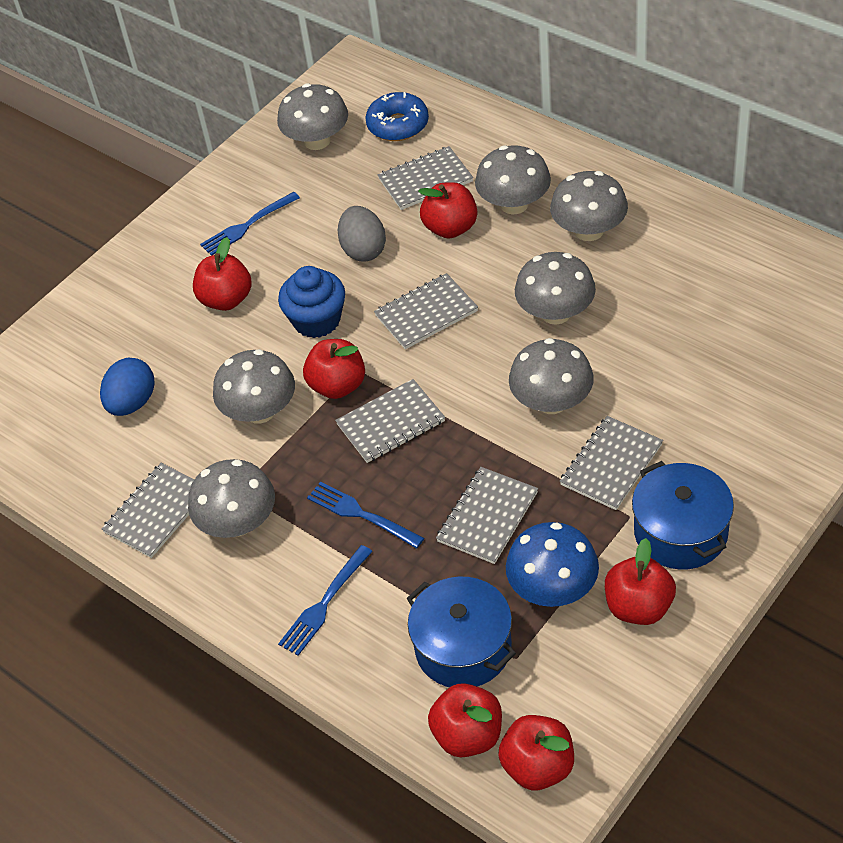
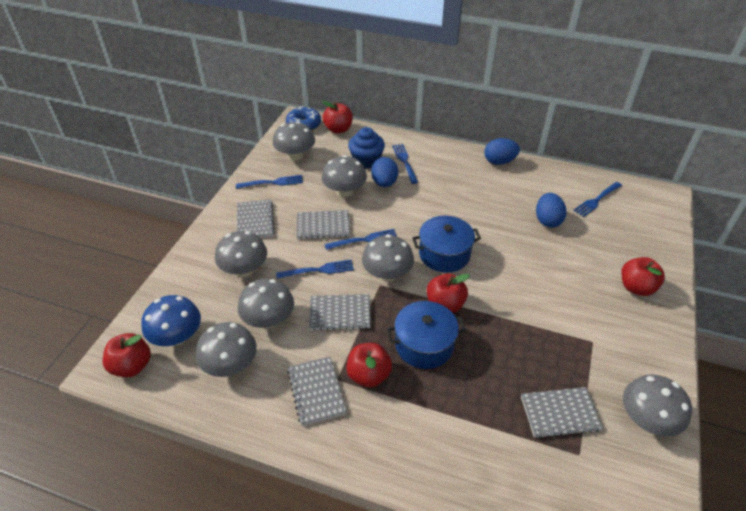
blue egg: [100,358,155,416] = 1 -> [371,157,398,187] [484,138,520,165] [536,193,567,228] = 3
blue fork: [200,192,300,256] [278,545,373,656] [307,482,424,549] = 3 -> [236,175,303,189] [276,260,354,279] [324,229,397,250] [392,144,418,184] [573,182,622,217] = 5
grey egg: [338,206,386,262] = 1 -> none = 0
grey notebook: [101,463,195,558] [335,379,445,463] [374,273,478,349] [378,146,473,210] [436,467,538,564] [560,416,663,510] = 6 -> [237,199,275,238] [287,357,347,426] [297,210,350,239] [309,294,371,331] [521,387,603,438] = 5
red apple: [193,237,252,311] [303,339,365,399] [418,182,477,238] [428,683,502,757] [498,715,574,790] [605,538,676,625] = 6 -> [103,333,151,377] [322,101,353,133] [346,343,392,388] [427,273,470,313] [621,257,665,296] = 5

